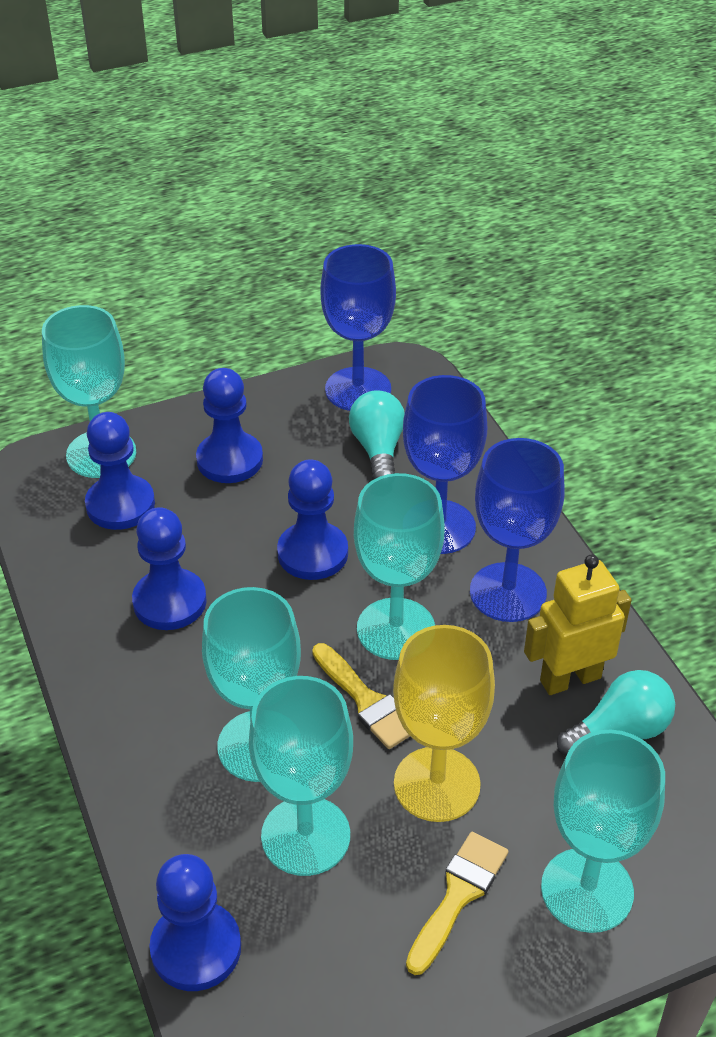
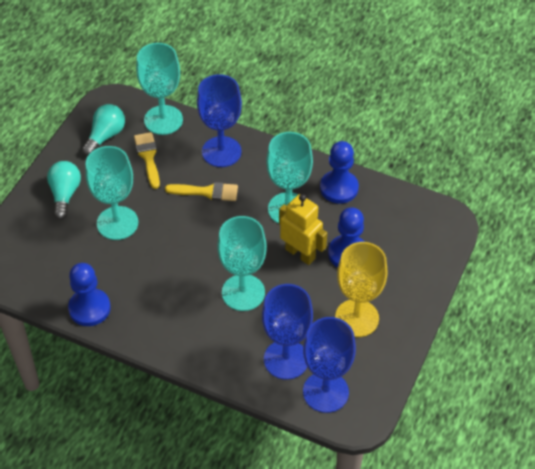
blue pawn: [85,412,155,530] [132,507,207,630] [149,854,241,991] [196,368,263,483] [277,459,348,580] = 5 -> [68,263,111,326] [320,141,359,203] [328,207,365,268] = 3
turquoise goblet: [42,305,136,478] [202,587,301,782] [249,676,353,876] [354,473,445,660] [541,730,665,933] = 5 -> [85,146,138,240] [136,43,183,135] [217,216,267,311] [266,132,313,224] = 4

